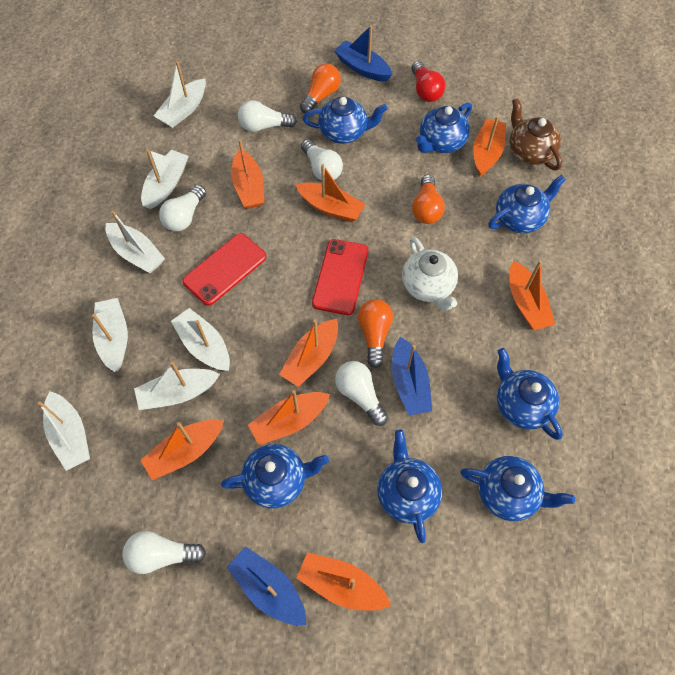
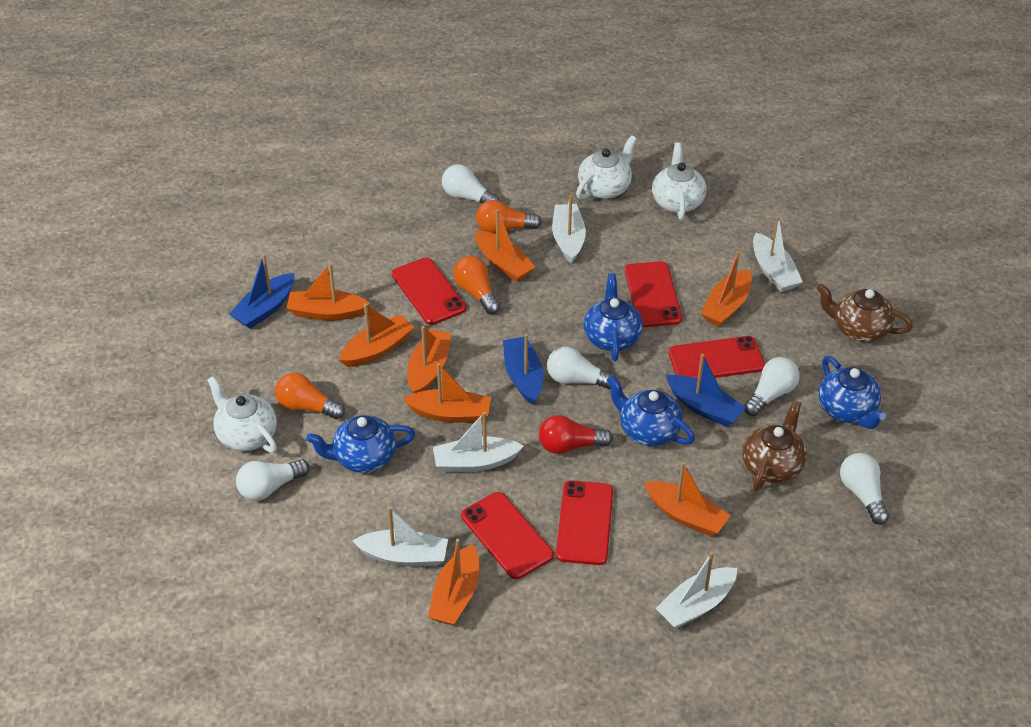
blue teapot: [221,444,329,509] [303,97,387,144] [377,430,442,543] [416,103,472,153] [460,456,575,521] [488,175,566,233] [497,348,563,440] = 7 -> [306,415,415,473] [583,273,643,361] [607,375,695,447] [818,356,886,429] = 4
brown teapot: [510,98,562,171] = 1 -> [742,400,807,491] [817,284,913,342] = 2
red phone: [182,233,266,306] [312,239,368,315] = 2 -> [392,257,466,325] [461,492,554,579] [556,480,613,565] [625,261,682,327] [669,336,765,379] = 5
white boat: [38,391,90,471] [92,298,128,372] [106,211,165,273] [134,362,220,410] [141,149,189,209] [154,61,206,128] [171,308,230,371] = 7 -> [352,507,448,566] [433,412,524,472] [552,195,586,263] [655,552,737,629] [753,216,803,292] = 5
white teapot: [402,237,458,311] = 1 -> [208,376,277,453] [576,135,637,200] [652,143,706,220] = 3

